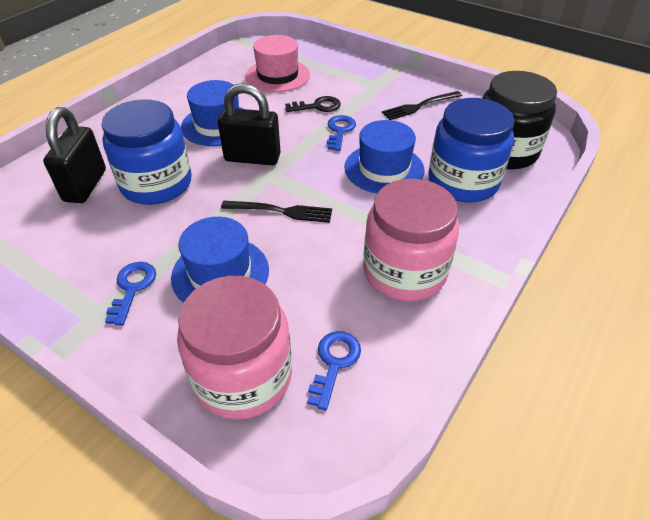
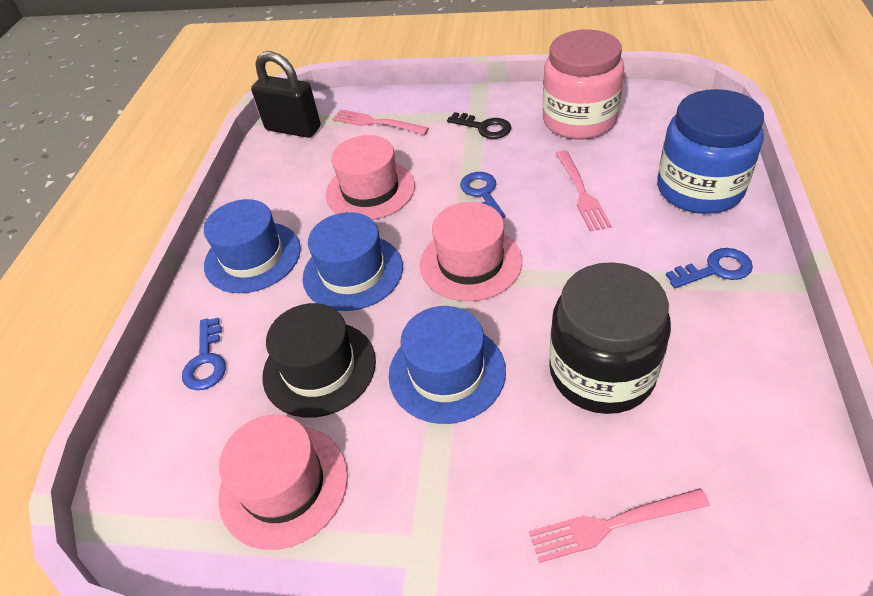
black fork: [221,201,332,223] [382,91,462,120] = 2 -> none = 0
black hat: none = 0 -> [262,303,376,418] = 1
black padlock: [43,107,106,203] [218,83,281,165] = 2 -> [251,51,321,138] = 1
blue jar: [101,99,192,205] [428,98,514,203] = 2 -> [657,89,764,214] = 1
pink fork: none = 0 -> [332,109,429,135] [529,488,710,563] [556,150,612,231] = 3
pink hat: [245,35,310,92] = 1 -> [218,415,348,550] [326,135,415,220] [420,202,522,301] = 3
pink jar: [177,276,292,420] [363,179,459,302] = 2 -> [543,30,624,139] = 1

